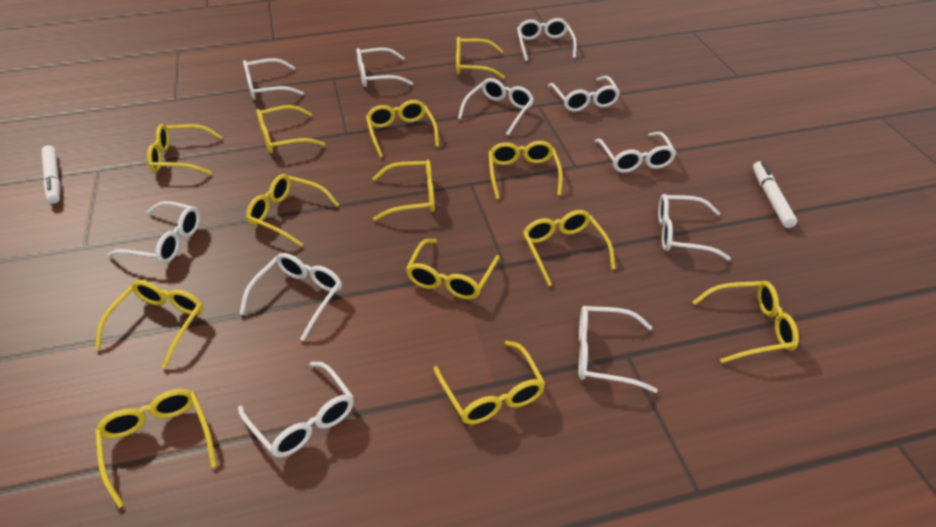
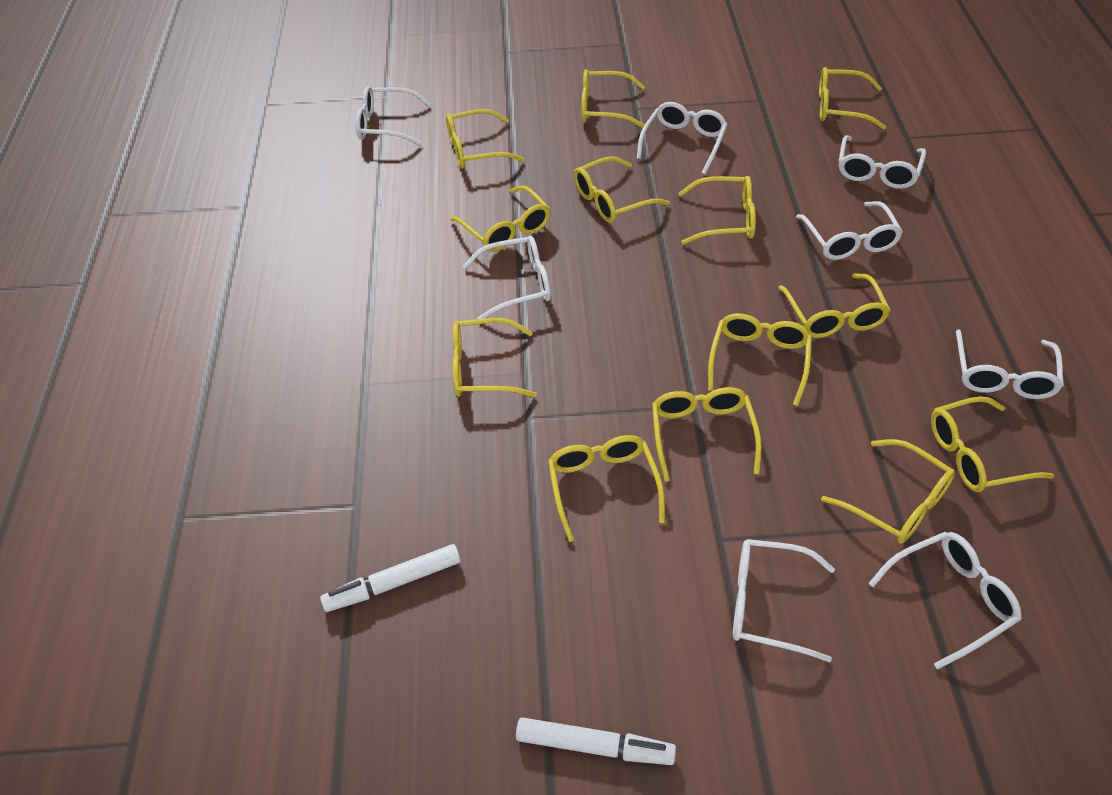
white glasses: [107,201,200,264] [238,362,354,458] [239,253,342,341] [243,58,304,100] [356,48,413,87] [458,78,534,136] [517,18,577,61] [548,76,620,112] [579,306,658,393] [595,132,676,173] [658,194,731,260] = 11 -> [356,86,431,146] [463,236,551,319] [637,102,728,174] [733,539,835,662] [796,201,903,260] [839,135,926,189] [869,532,1022,669] [956,329,1064,399] = 8

